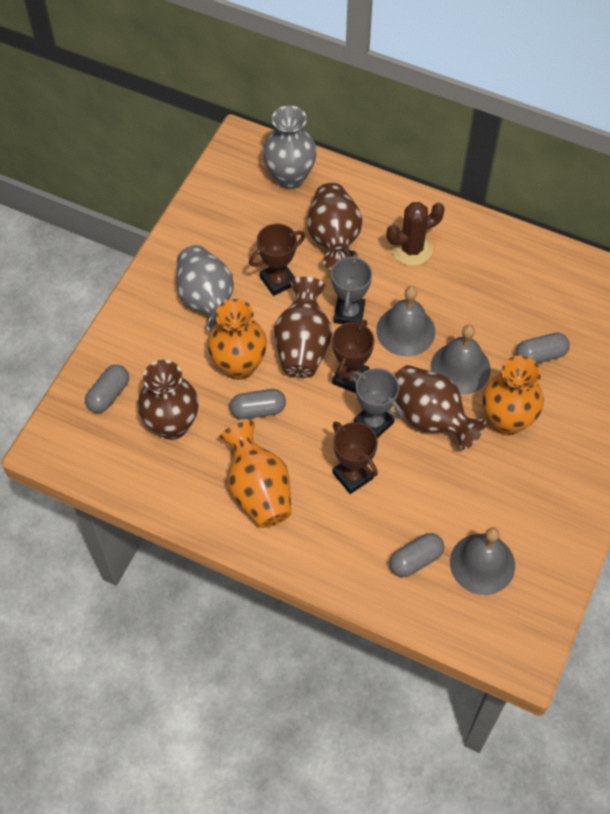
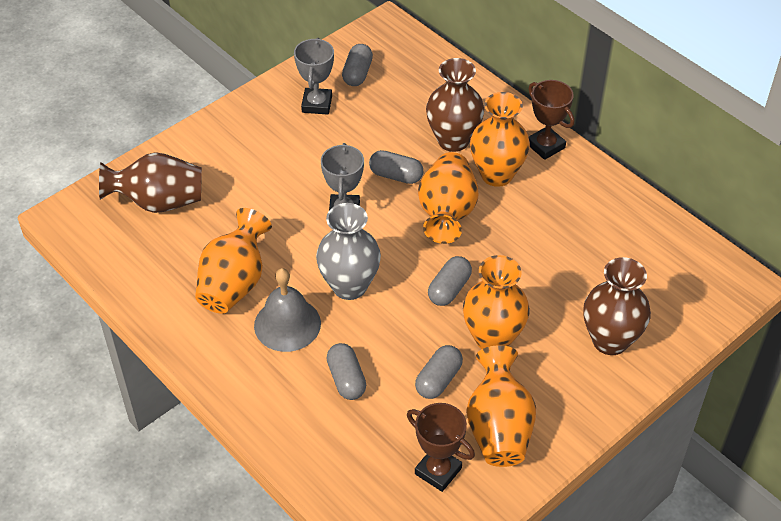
brown cactus: [386,202,445,266] = 1 -> none = 0
brown trophy: [249,224,305,296] [332,320,374,393] [332,422,378,494] = 3 -> [407,403,475,492] [528,80,575,160] = 2
brown vase: [138,360,199,440] [274,277,332,378] [307,183,362,270] [394,365,486,450] = 4 -> [99,152,202,213] [426,58,484,152] [583,257,651,355] = 3
grey bell: [376,286,435,356] [430,325,491,395] [450,527,515,595] = 3 -> [254,268,321,352] = 1
grey capsule: [85,365,129,413] [230,389,286,419] [389,533,444,577] [516,333,570,363] = 4 -> [327,343,366,400] [342,44,373,86] [369,150,423,184] [415,345,463,399] [428,256,472,306] = 5
grey vase: [177,245,234,332] [263,105,317,189] = 2 -> [316,203,381,300] = 1
orange vase: [207,299,267,380] [220,421,291,528] [483,355,544,436] = 3 -> [195,208,272,314] [418,152,479,244] [463,255,530,349] [466,345,536,467] [470,92,530,187] = 5

